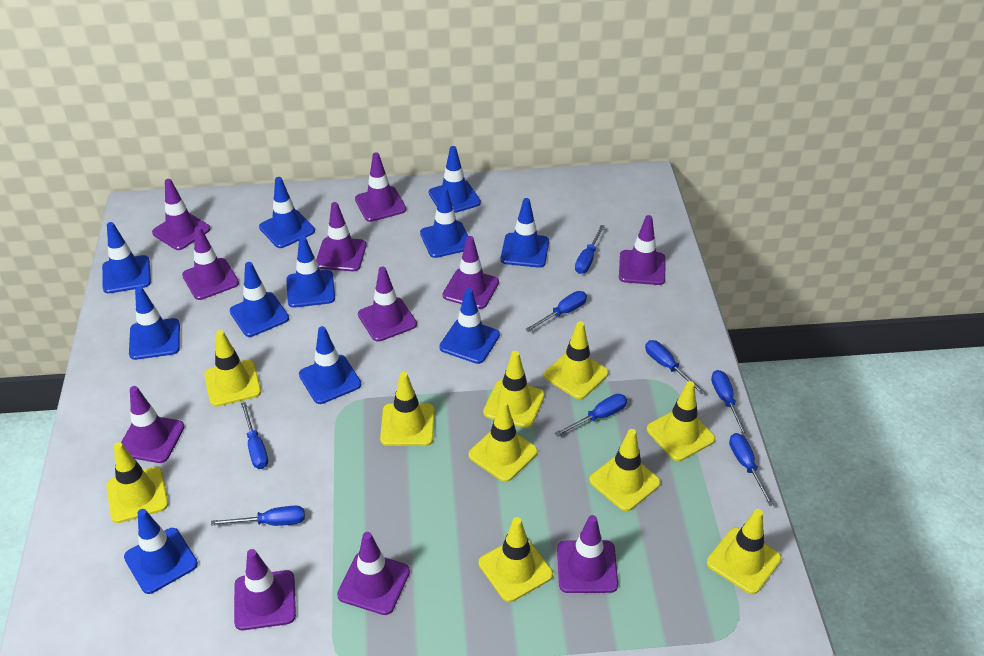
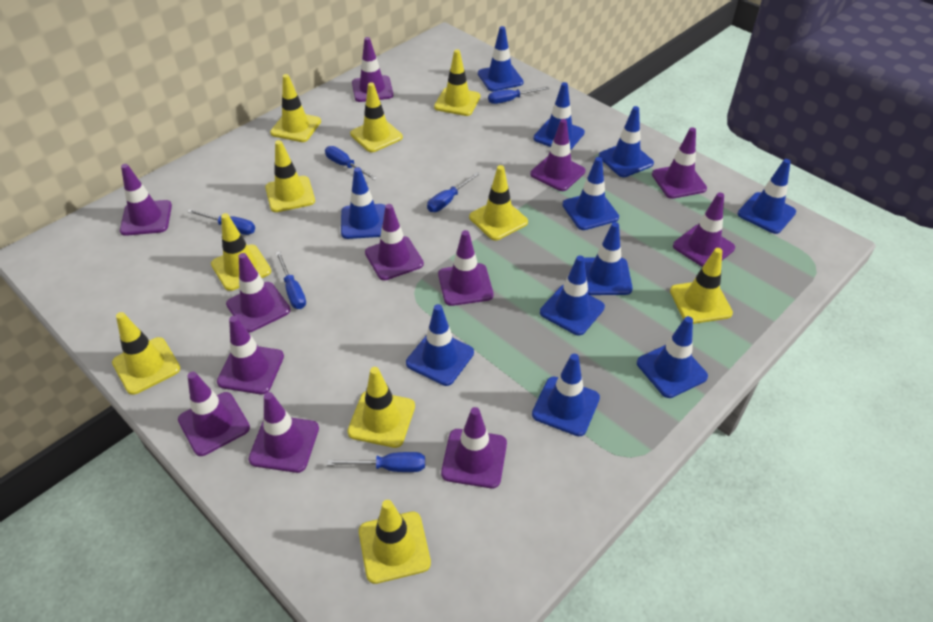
blue screwdriver: [211,506,305,526] [241,402,268,469] [525,291,587,332] [555,394,627,436] [575,225,605,274] [645,340,705,394] [711,370,748,437] [729,433,774,506] = 8 -> [188,209,255,235] [276,252,306,309] [325,146,377,180] [327,452,425,472] [427,172,480,212] [488,87,549,104] = 6
purple traffic cone: [121,386,184,463] [152,179,210,250] [182,226,239,300] [234,549,296,630] [316,202,367,271] [337,532,410,615] [355,152,406,222] [358,266,417,342] [442,236,499,309] [557,515,618,593] [619,215,665,285] = 11 -> [120,164,172,236] [178,372,250,456] [217,316,284,394] [226,253,290,333] [248,392,319,473] [352,37,393,102] [365,204,424,280] [438,230,494,306] [441,407,507,488] [530,119,585,191] [652,127,707,199] [673,193,735,267] = 12

